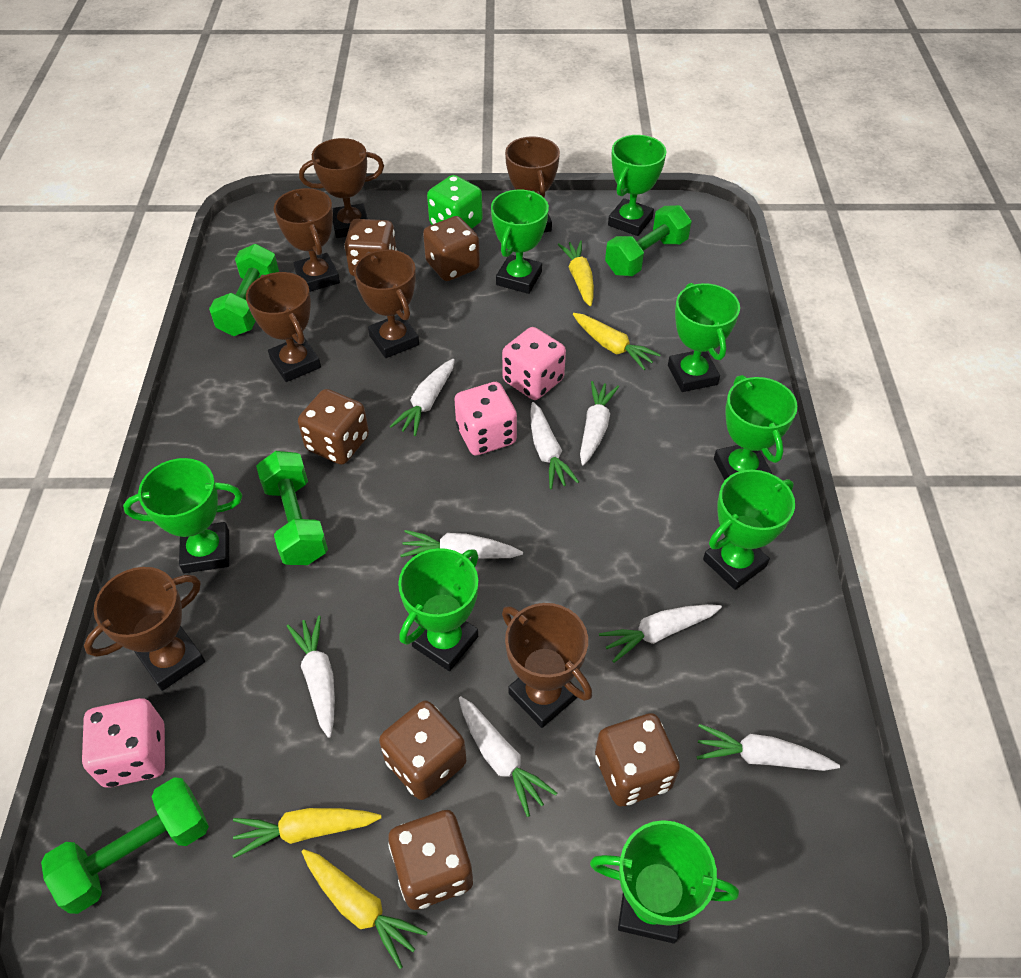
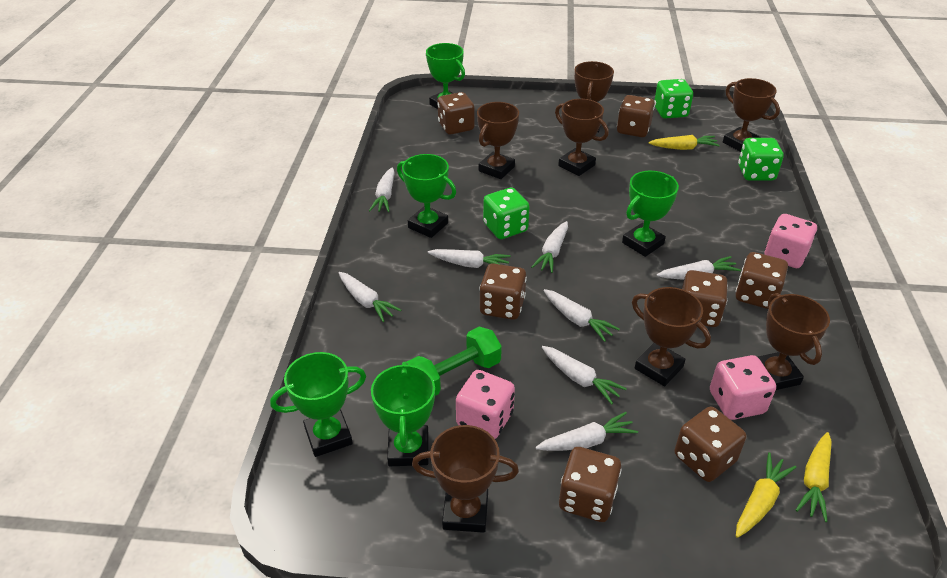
brown dice: [298,389,369,465] [344,219,397,276] [379,700,466,800] [388,810,473,910] [423,216,480,281] [595,713,680,806] = 6 -> [437,92,474,134] [479,263,527,320] [559,447,621,522] [617,95,655,137] [675,406,746,482] [682,270,728,327] [735,252,788,309] = 7
green dice: [427,175,483,229] = 1 -> [483,188,530,239] [654,79,693,119] [738,138,784,181] = 3
green dumbbell: [41,777,209,914] [209,244,279,336] [256,451,328,565] [605,205,692,276] = 4 -> [407,327,502,396] = 1
green trophy: [123,458,242,573] [398,548,478,671] [491,189,549,294] [590,820,739,944] [608,135,667,236] [668,283,740,392] [703,470,795,590] [714,375,798,480] = 8 -> [270,352,366,457] [371,362,435,466] [397,154,456,238] [426,43,465,109] [622,171,679,257] = 5
yellow carrot: [233,808,382,858] [302,849,428,969] [557,241,594,306] [573,313,661,370] = 4 -> [648,135,720,150] [736,452,796,538] [796,432,832,522] = 3

